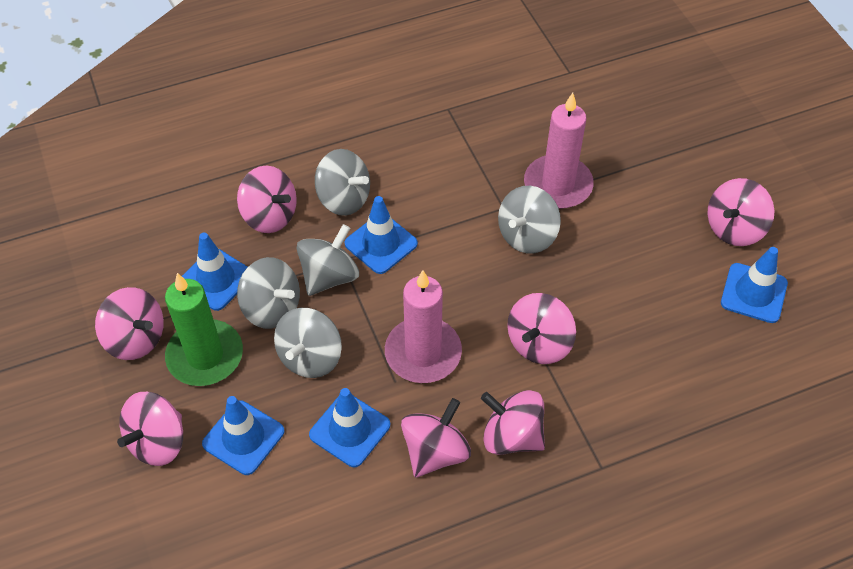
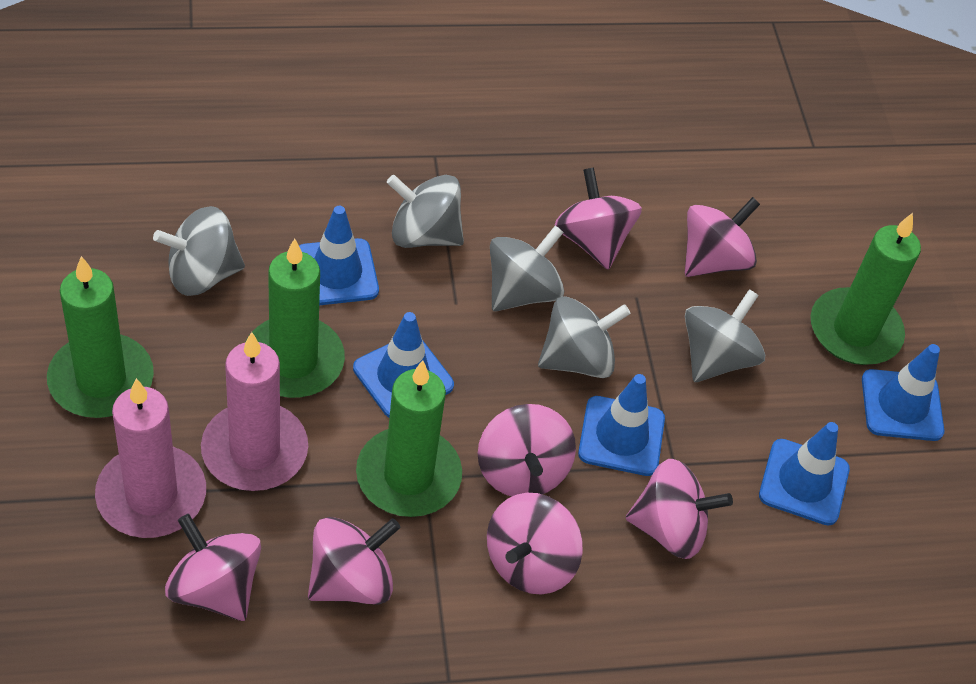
green candle: [165,273,243,386] = 1 -> [47,256,154,418] [245,238,345,398] [356,360,462,517] [810,213,921,365] = 4

